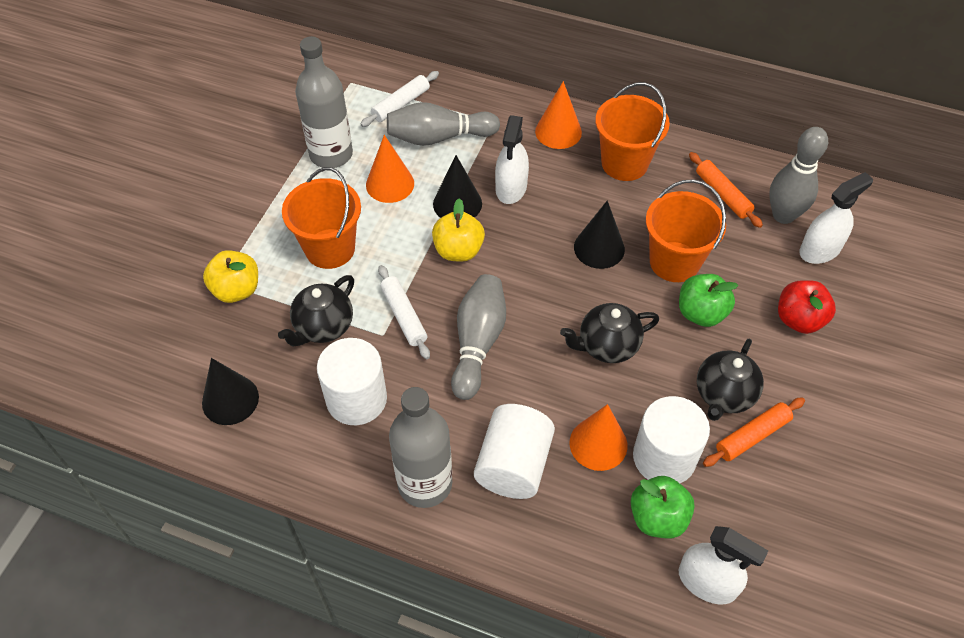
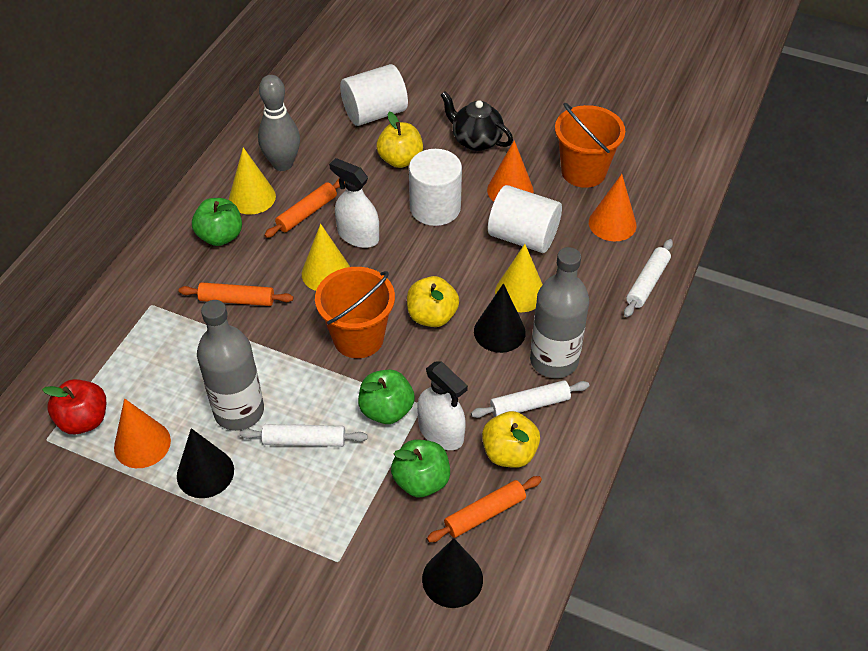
black teapot: [278,275,354,347] [560,303,659,363] [697,339,764,421] = 3 -> [441,91,513,151] = 1
green apple: [631,476,695,538] [679,274,738,327] = 2 -> [192,198,242,246] [358,369,415,424] [391,440,450,497] = 3
grey bowling pin: [387,102,500,146] [451,274,506,400] [769,127,828,224] = 3 -> [258,75,300,171] = 1
orange bucket: [282,167,361,269] [595,82,670,181] [646,179,726,282] = 3 -> [315,267,395,358] [555,103,625,188] = 2
orange rolling pin: [689,152,763,228] [703,397,805,467] = 2 -> [178,282,293,306] [264,178,345,238] [427,476,542,542] = 3
white rolling pin: [360,71,439,127] [378,265,430,359] = 2 -> [240,424,368,447] [471,380,589,418] [624,239,673,317] = 3
white spray bottle: [495,115,529,204] [679,526,768,604] [799,172,873,264] = 3 -> [329,158,379,248] [417,362,468,450] = 2
yellow apple: [203,250,258,303] [432,198,485,262] = 2 -> [376,112,423,168] [407,276,459,327] [482,411,540,468] = 3
yellow cone: none = 0 -> [229,147,276,214] [302,224,350,291] [495,244,543,312] = 3

